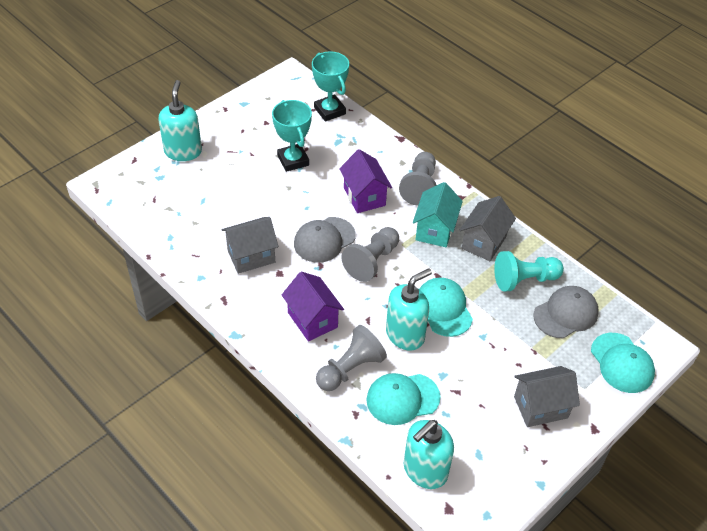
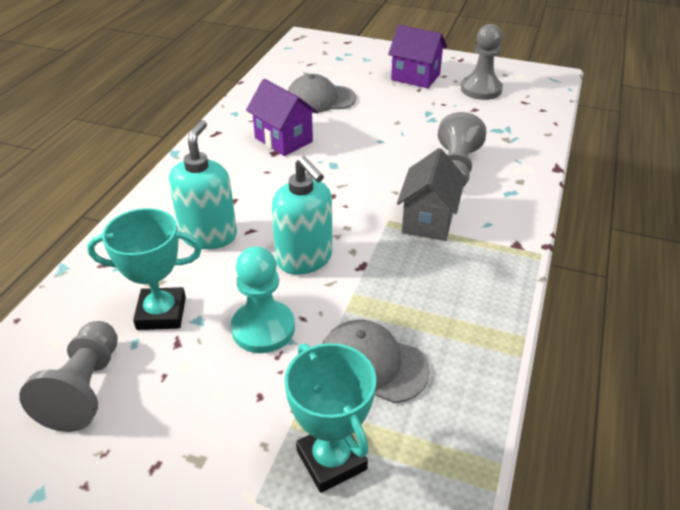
grey house: [222,217,279,274] [460,196,516,261] [514,366,580,427] = 3 -> [397,148,466,241] = 1
turquoise cap: [366,373,441,425] [419,278,473,337] [591,333,655,393] = 3 -> none = 0
turquoise house: [413,182,463,247] = 1 -> none = 0
turquoise soap dispenser: [159,80,202,161] [386,269,432,351] [404,420,454,489] = 3 -> [169,120,237,249] [271,156,333,274] = 2

